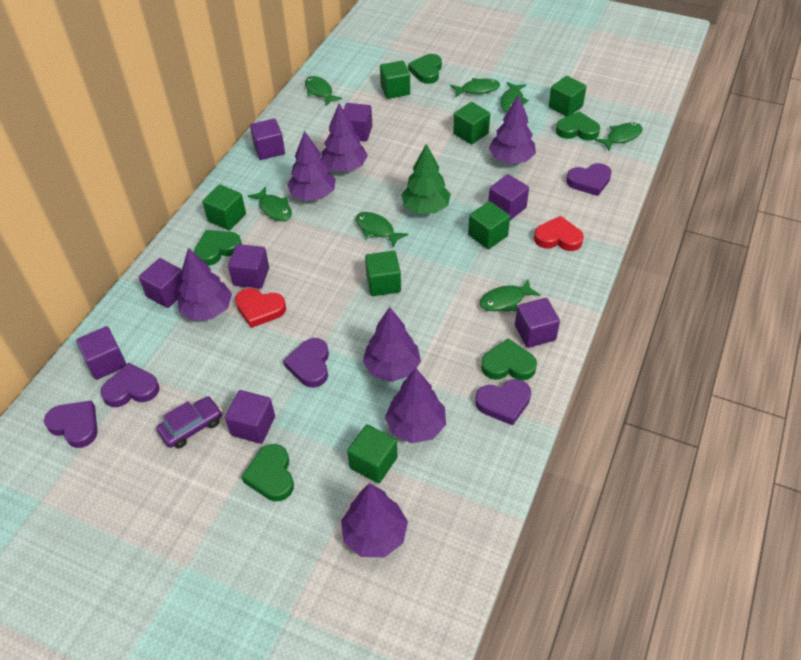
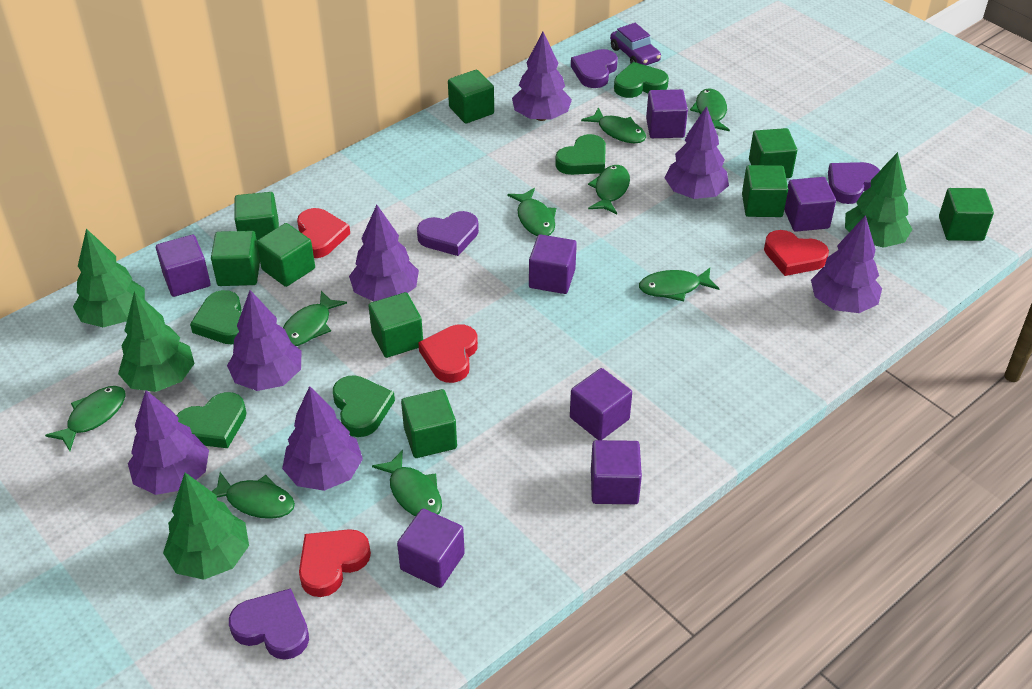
green cube: [202,185,246,230] [347,424,398,484] [365,251,401,296] [380,61,410,99] [453,102,490,145] [468,201,510,249] [548,76,587,117] = 7 -> [211,231,260,286] [235,192,279,240] [256,223,315,287] [368,292,423,358] [401,389,457,458] [448,70,494,124] [742,165,788,217] [749,128,797,178] [939,188,994,241] = 9
green fish: [248,186,292,221] [305,76,342,106] [356,212,408,247] [450,78,500,97] [479,279,540,311] [500,82,529,113] [595,122,643,151] = 7 -> [45,386,126,451] [211,472,295,519] [283,291,347,346] [372,450,442,516] [507,188,556,236] [581,107,646,143] [588,165,630,214] [639,268,719,302] [690,89,730,131] = 9
green tree: [401,144,451,214] = 1 -> [73,229,145,327] [118,291,195,392] [163,473,249,580] [845,152,912,248] = 4
purple cube: [76,326,126,380] [139,258,183,308] [225,390,275,444] [228,244,269,289] [250,119,285,160] [344,103,372,142] [488,174,529,220] [515,298,560,348] = 8 -> [156,235,211,297] [397,509,465,588] [529,234,577,294] [570,368,632,440] [591,440,642,504] [646,89,688,138] [784,177,836,232] = 7
purple heart: [44,401,98,448] [101,363,160,407] [283,338,329,388] [475,379,531,426] [566,163,612,196] = 5 -> [229,588,309,660] [417,211,479,256] [571,49,618,88] [828,162,880,204] = 4
red heart: [235,288,286,328] [534,216,584,251] = 2 -> [297,208,350,258] [299,529,371,597] [418,324,478,383] [764,230,829,276] = 4

